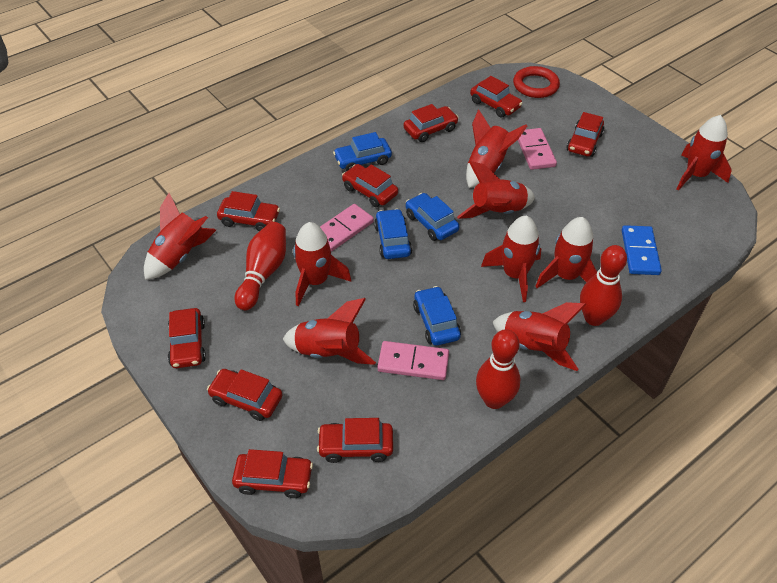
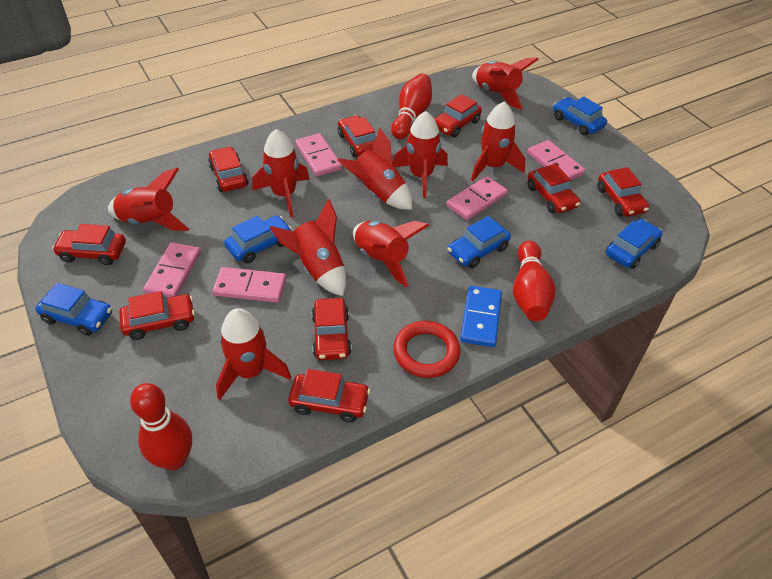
blue car: [333,132,392,171] [374,209,412,259] [406,193,460,241] [413,286,461,346] = 4 -> [36,283,112,336] [224,216,292,263] [447,216,511,268] [553,97,607,136] [606,219,663,269] = 5
pink domino: [320,204,374,252] [377,341,449,380] [518,128,557,170] = 3 -> [143,242,201,298] [213,267,286,302] [296,133,342,176] [446,176,508,220] [527,140,585,181] = 5

